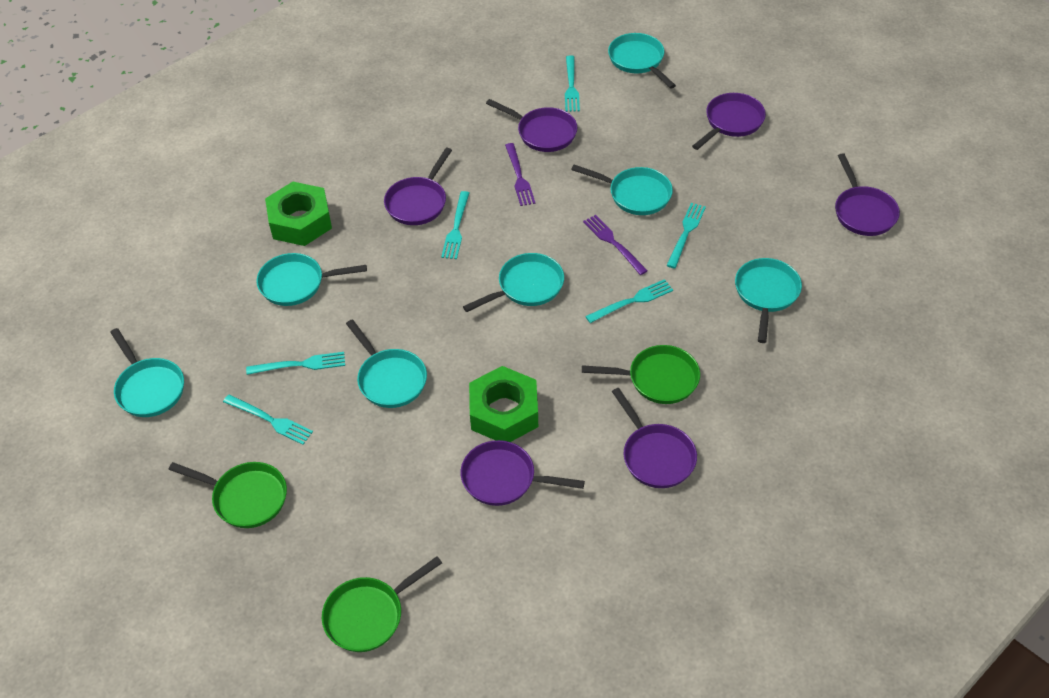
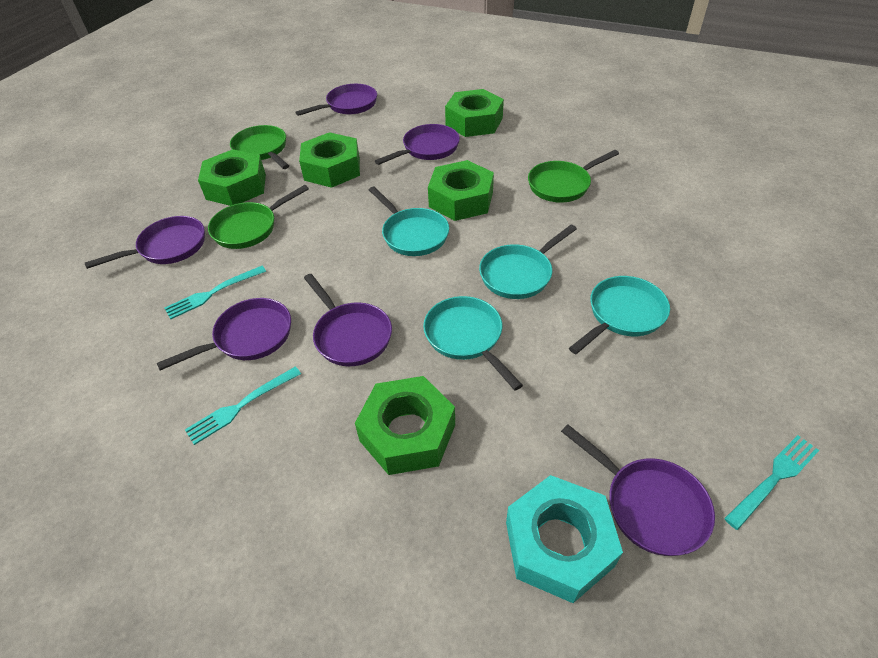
green nut: [265,182,332,246] [469,366,538,442] = 2 -> [198,149,266,206] [299,132,360,188] [355,376,455,475] [428,160,494,221] [445,89,504,137] = 5
purple fork: [505,143,535,206] [583,215,648,275] = 2 -> none = 0
turquoise fork: [223,394,313,445] [246,352,345,375] [441,191,469,259] [565,55,580,112] [585,279,673,323] [666,203,706,269] = 6 -> [165,266,266,319] [185,366,301,445] [724,435,819,530] = 3
turquoise nut: none = 0 -> [506,475,623,603] = 1
turquoise pan: [110,328,184,417] [256,253,367,306] [346,319,427,408] [463,253,564,312] [571,164,673,215] [608,33,676,89] [735,258,802,343] = 7 -> [369,186,449,256] [423,296,523,390] [479,225,577,299] [569,276,670,354] = 4

